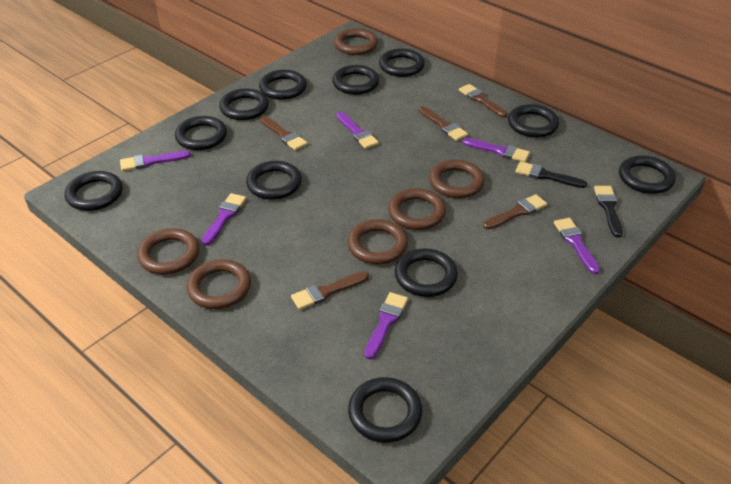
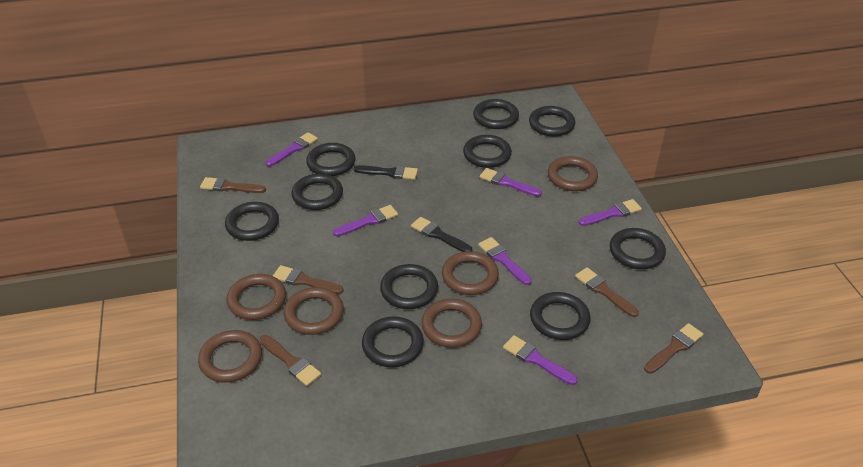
black ring: [65,171,123,211] [175,116,227,150] [219,88,269,120] [246,161,302,200] [259,70,307,100] [332,65,379,95] [348,377,422,443] [379,49,425,77] [395,248,458,297] [508,104,559,138] [619,155,676,194] = 11 -> [225,202,279,241] [292,174,343,210] [306,143,356,176] [362,316,424,367] [380,264,438,309] [463,135,512,168] [473,99,519,129] [529,106,576,137] [530,292,590,340] [610,228,666,269] = 10

